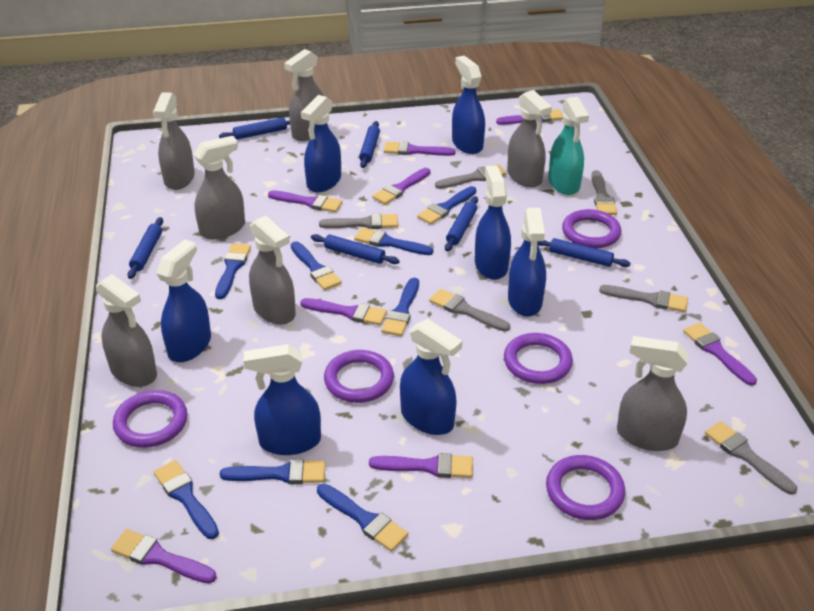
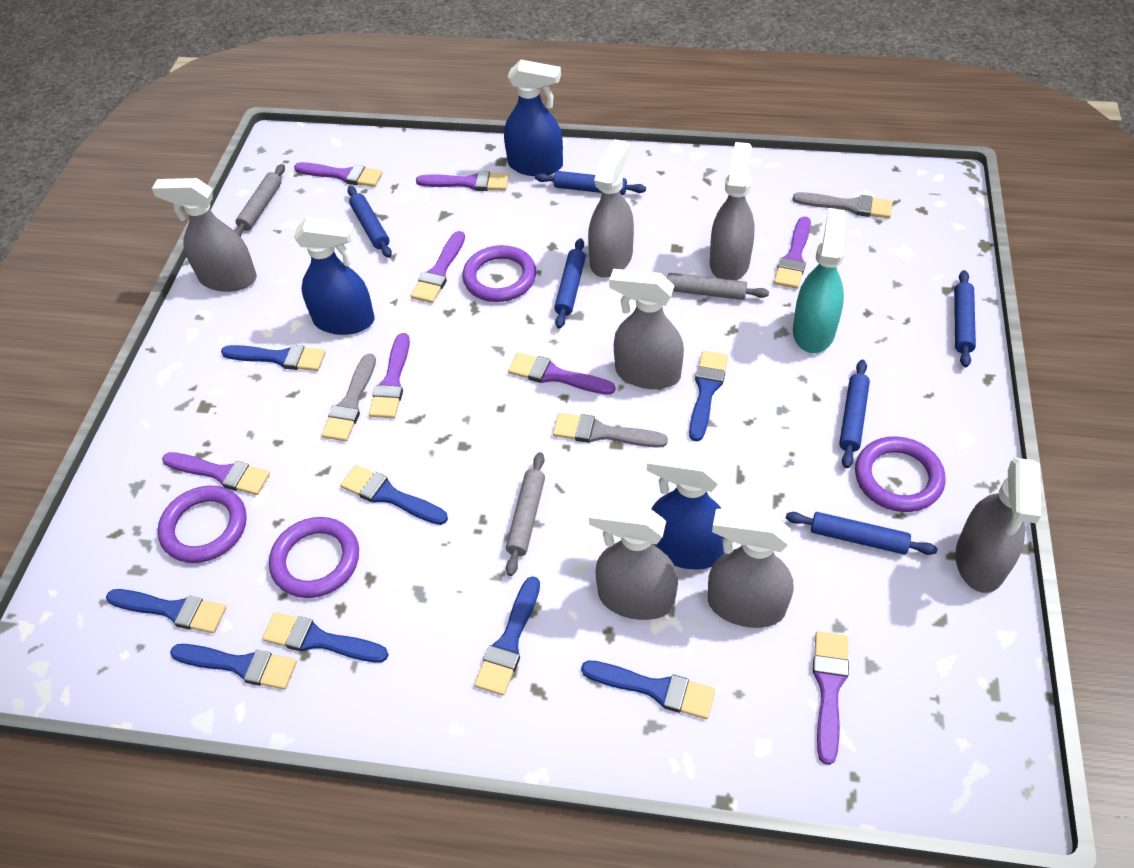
blue spray bottle: [156,239,211,362] [243,344,321,455] [301,95,341,192] [400,319,462,435] [452,56,485,154] [475,165,511,280] [508,208,546,317] = 7 -> [294,218,374,335] [504,60,563,176] [647,449,725,570] = 3
grey brush: [319,213,398,229] [429,289,510,332] [435,164,506,189] [591,170,617,215] [599,285,688,312] [705,421,797,495] = 6 -> [321,354,376,441] [553,413,668,448] [792,192,893,218] = 3
grey rolling pin: none = 0 -> [234,164,285,237] [506,452,545,576] [667,273,769,300] = 3
purple ring: [113,390,187,448] [324,350,394,403] [504,333,573,384] [546,455,625,520] [562,209,621,248] = 5 -> [158,486,247,563] [269,517,359,598] [462,245,536,302] [855,436,946,512] = 4

